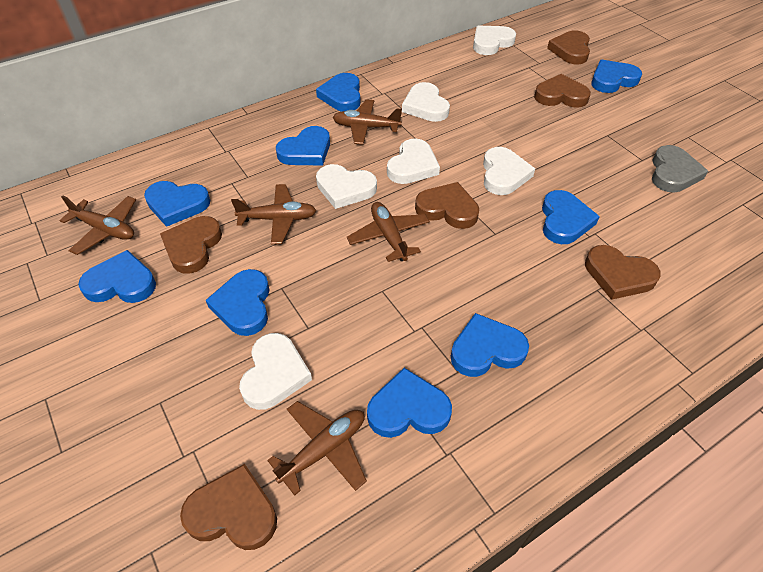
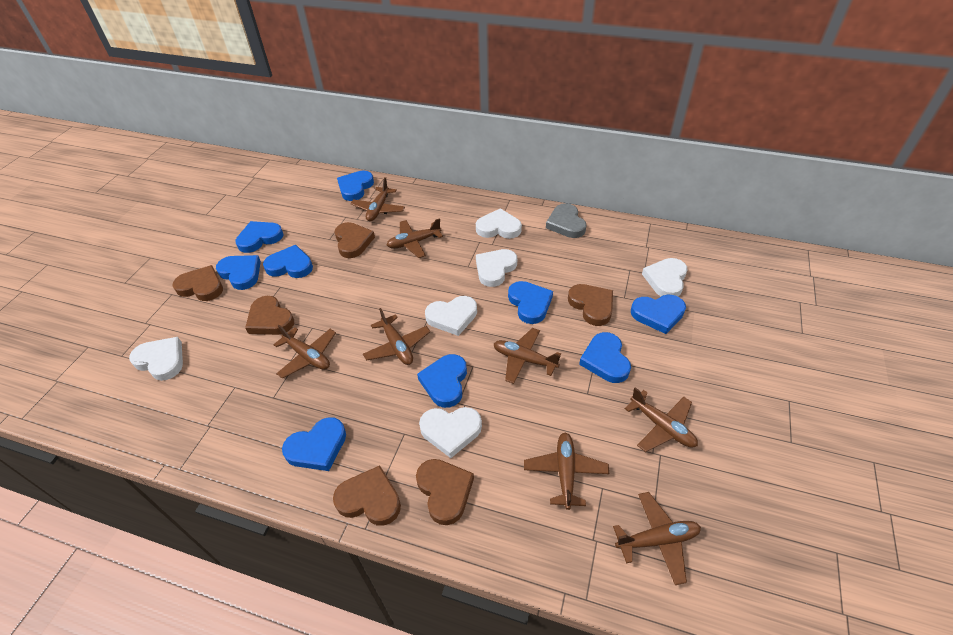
brown plane: [60,195,136,255] [231,184,317,244] [267,401,367,496] [333,99,402,145] [347,202,430,262] = 5 -> [273,325,336,379] [350,177,405,221] [363,308,430,365] [387,218,443,258] [494,328,561,384] [524,433,609,510] [613,492,701,585] [625,387,698,452] = 8

